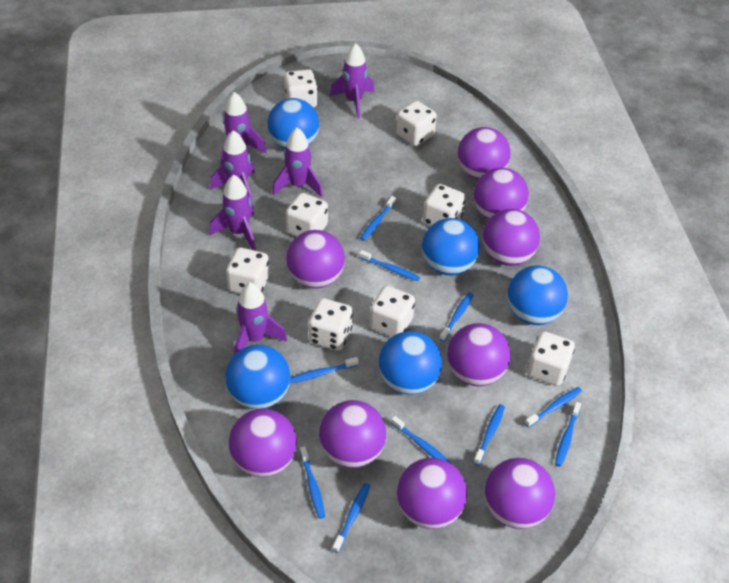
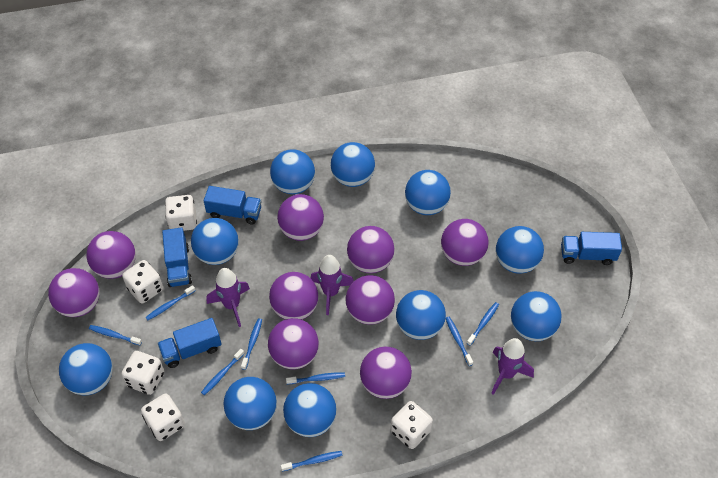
blue ball: [226,345,290,409] [267,98,319,149] [379,331,442,395] [422,218,480,275] [507,266,568,325] = 5 -> [59,343,113,395] [191,218,239,265] [223,377,277,430] [270,149,315,194] [283,383,337,437] [331,142,375,187] [396,290,446,340] [405,170,451,215] [496,226,544,274] [511,291,562,341] = 10
blue toothbrush: [290,357,359,383] [300,446,325,519] [332,483,370,553] [359,250,420,281] [360,196,396,241] [391,416,452,464] [439,292,474,341] [473,404,505,465] [525,387,582,428] [555,402,581,466] = 10 -> [89,325,142,345] [145,285,195,320] [201,349,244,395] [241,318,262,370] [281,451,343,472] [286,372,345,384] [446,317,473,366] [467,302,499,346] = 8
blue truck: none = 0 -> [157,318,222,368] [162,227,192,287] [204,186,261,225] [561,232,622,265] = 4
purple rocket: [209,175,256,251] [210,130,255,205] [221,92,267,165] [234,282,287,355] [272,128,323,198] [329,43,374,118] = 6 -> [207,268,250,327] [311,255,354,315] [491,338,534,395] = 3
white dice: [226,247,270,293] [284,69,318,108] [286,193,328,236] [308,298,353,351] [369,286,415,337] [396,101,437,146] [423,184,466,226] [527,331,575,386] = 8 -> [121,351,164,395] [122,260,163,304] [141,394,185,441] [165,195,197,231] [391,401,433,449] = 5

